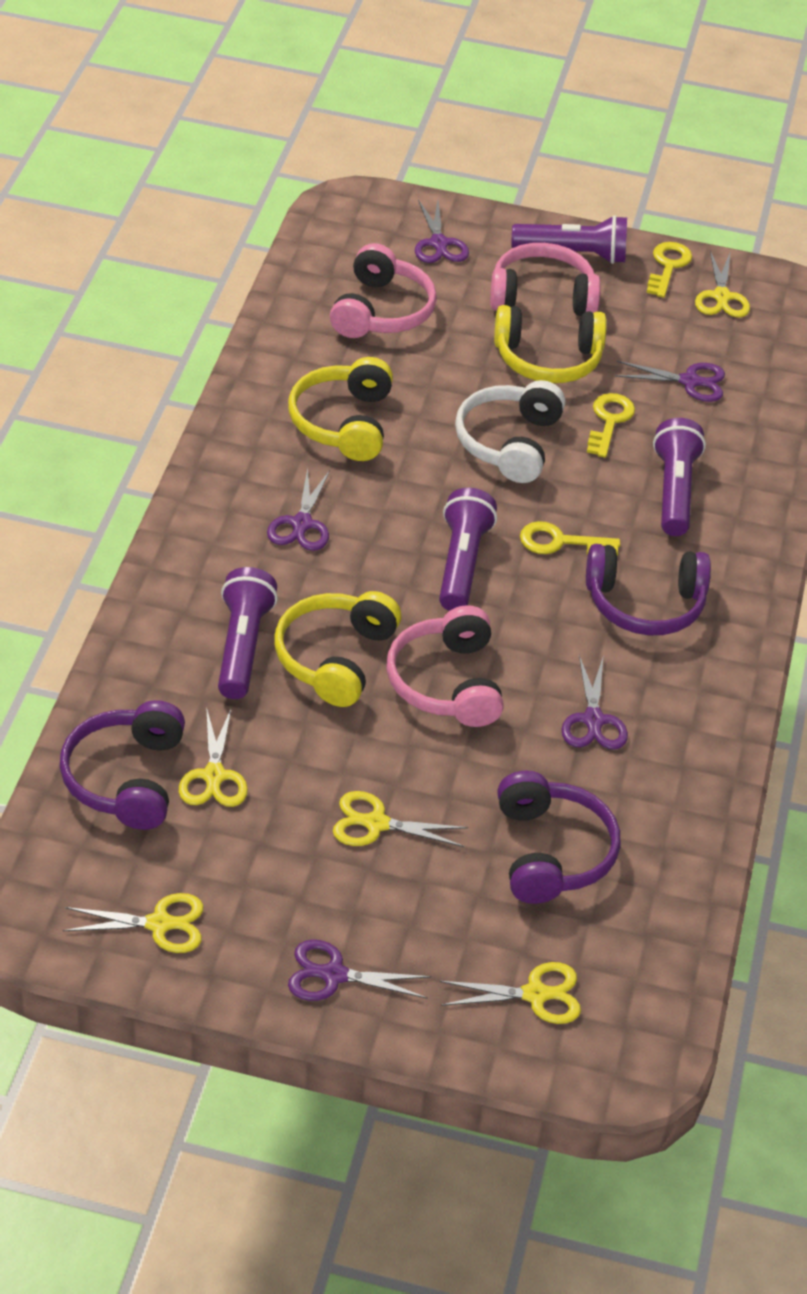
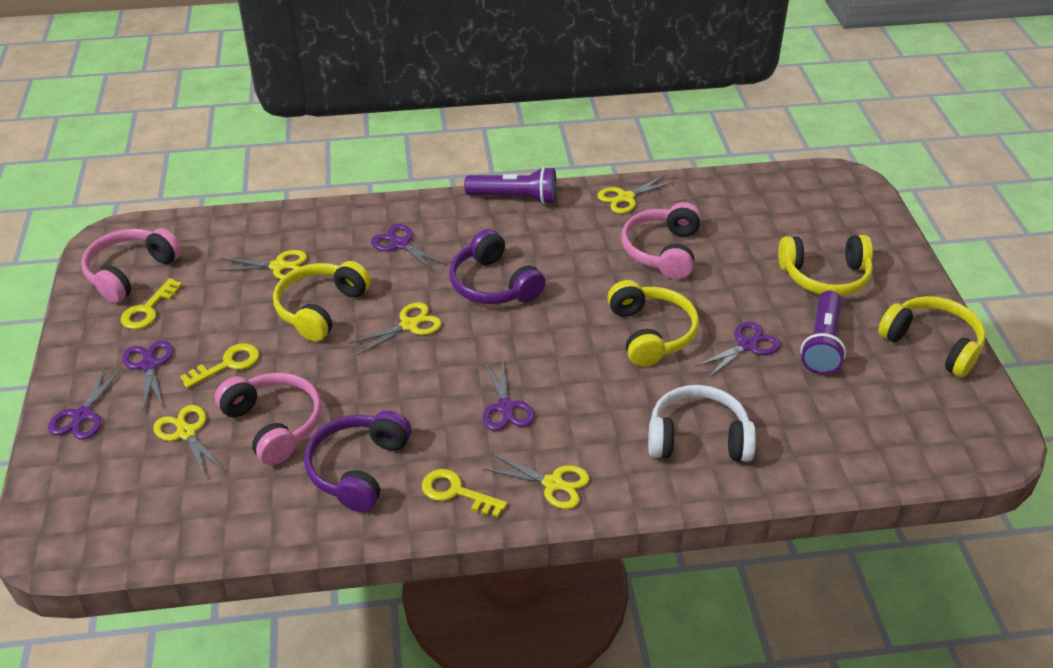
purple flashlight: [218,567,278,699] [439,488,497,611] [512,215,627,264] [653,418,706,536] = 4 -> [464,166,556,205] [801,290,846,375] = 2
purple headphones: [60,700,185,830] [497,771,620,904] [586,544,711,635] = 3 -> [304,410,412,512] [449,229,545,304] = 2
yellow headphones: [274,591,401,707] [288,357,393,461] [494,305,607,383] = 3 -> [273,261,371,342] [607,280,699,367] [778,235,873,296] [878,296,986,377] = 4

